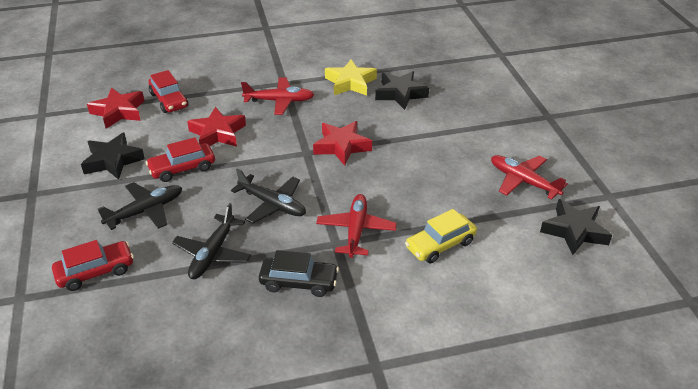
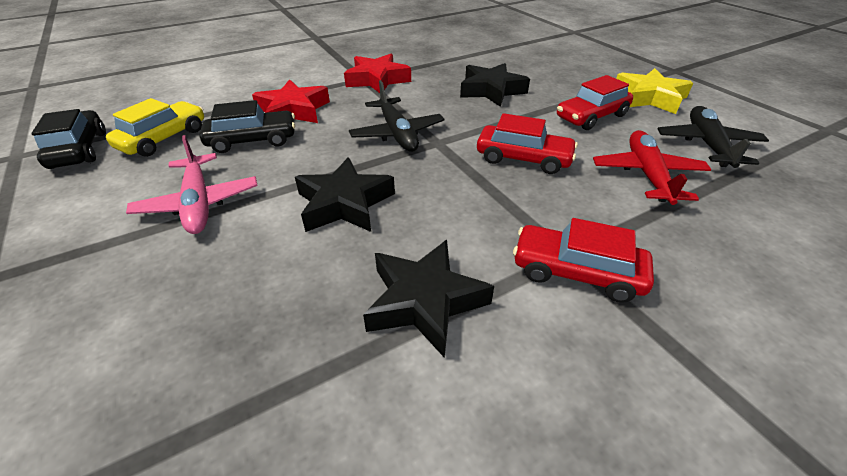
black car: [259,250,339,297] = 1 -> [31,109,106,169] [199,100,295,153] = 2
black plane: [98,182,182,230] [172,203,251,279] [231,168,306,223] = 3 -> [349,80,445,152] [658,106,769,168] = 2
pink plane: none = 0 -> [126,135,258,234] = 1
red plane: [241,77,315,115] [316,194,397,258] [491,155,568,199] = 3 -> [593,130,712,205] = 1
red star: [87,87,144,129] [187,107,246,147] [313,121,372,166] = 3 -> [252,79,330,123] [344,54,411,93] = 2

